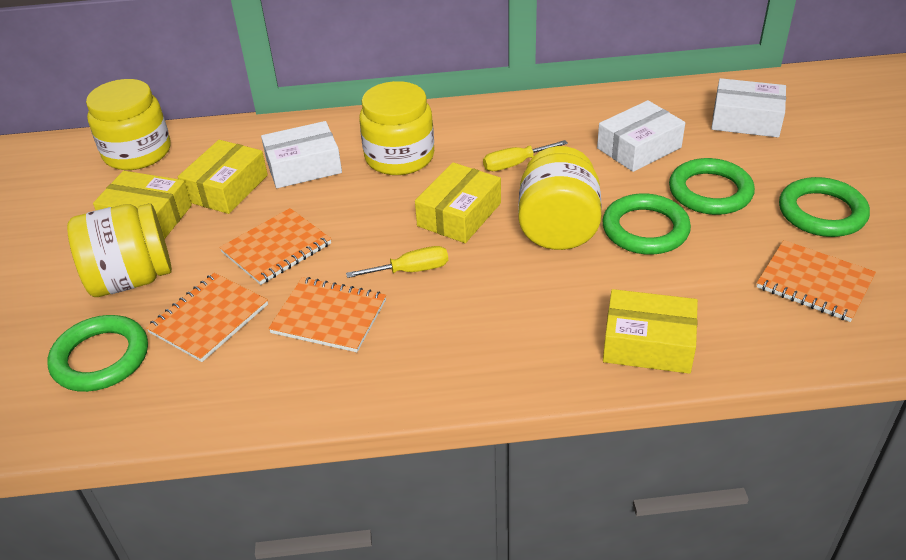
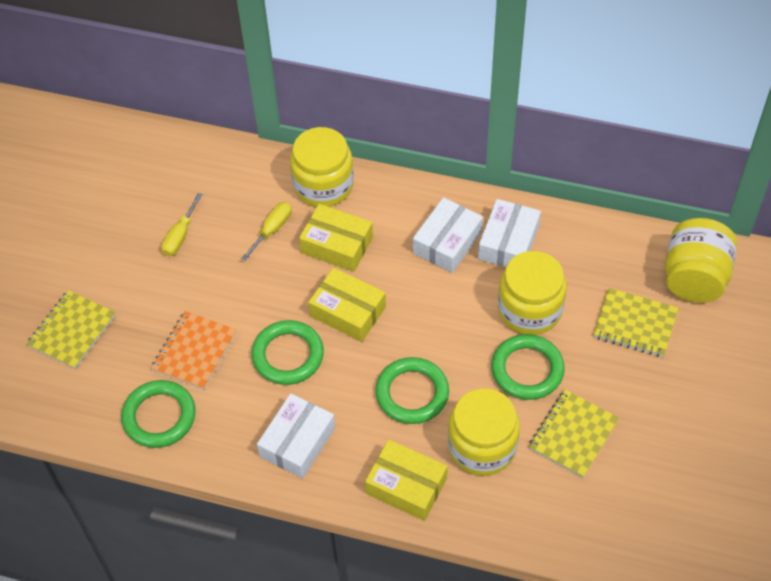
orange notebook: [146,273,268,362] [219,208,331,285] [268,277,386,352] [757,240,876,322] = 4 -> [151,311,237,390] = 1
yellow box: [93,171,192,239] [178,140,268,214] [415,162,501,243] [603,289,698,374] = 4 -> [299,204,373,272] [308,267,386,342] [365,439,448,521] = 3
yellow notebook: none = 0 -> [27,290,116,369] [529,389,619,478] [593,288,678,357] = 3

